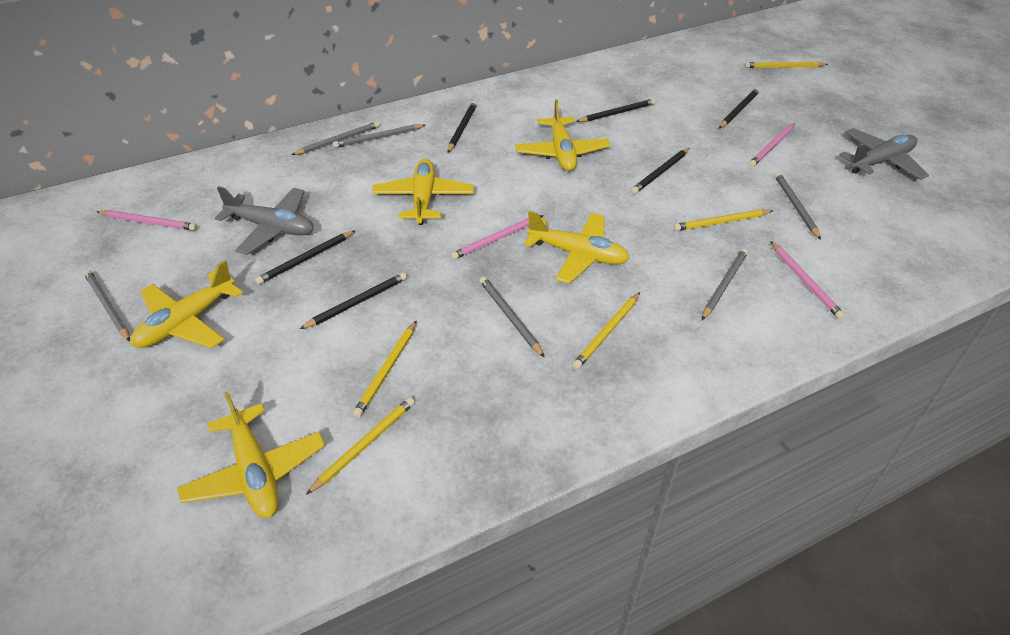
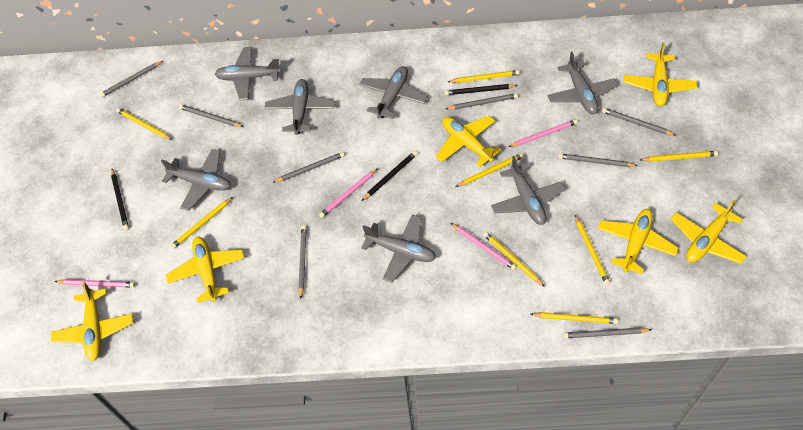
black pencil: [255,230,356,285] [300,272,407,329] [447,101,477,153] [576,99,655,122] [631,148,690,194] [719,88,760,128] = 6 -> [111,169,129,230] [362,151,417,201] [445,84,518,95] = 3
grey pencil: [84,270,130,341] [291,121,379,155] [333,124,425,148] [480,277,545,358] [702,249,748,320] [775,172,821,240] = 6 -> [100,61,163,97] [179,104,244,127] [272,152,344,183] [298,226,307,299] [446,93,518,110] [559,153,638,167] [563,328,652,338] [602,108,675,135] = 8
grey plane: [215,186,314,255] [839,128,929,180] = 2 -> [161,149,231,211] [215,47,281,100] [264,79,335,135] [359,66,427,119] [361,214,436,283] [491,156,566,225] [547,52,618,114] = 7
yellow pencil: [306,397,415,495] [353,320,417,418] [572,292,640,369] [673,209,773,231] [745,62,828,68] = 5 -> [116,108,172,140] [170,197,233,249] [448,70,520,83] [456,153,524,187] [483,232,545,287] [530,312,618,324] [575,215,610,285] [640,151,718,162] = 8
yellow plane: [131,260,243,349] [177,391,325,518] [372,159,474,225] [516,99,610,171] [524,211,629,284] = 5 -> [51,281,133,361] [166,237,245,303] [436,116,501,167] [598,209,678,274] [624,42,697,107] [671,199,747,264] = 6

